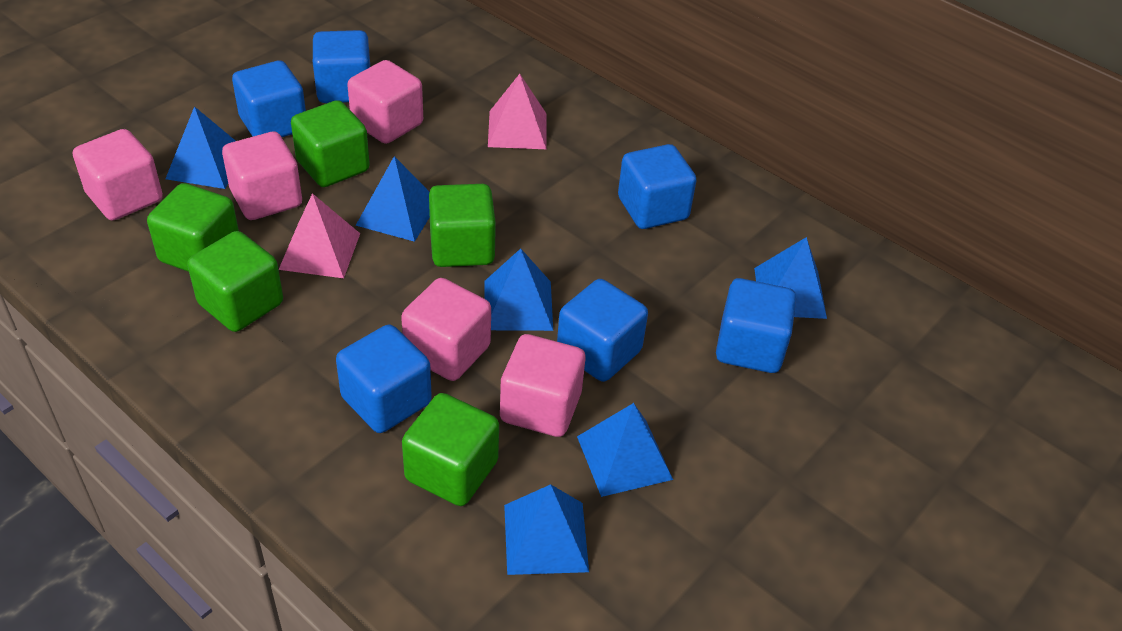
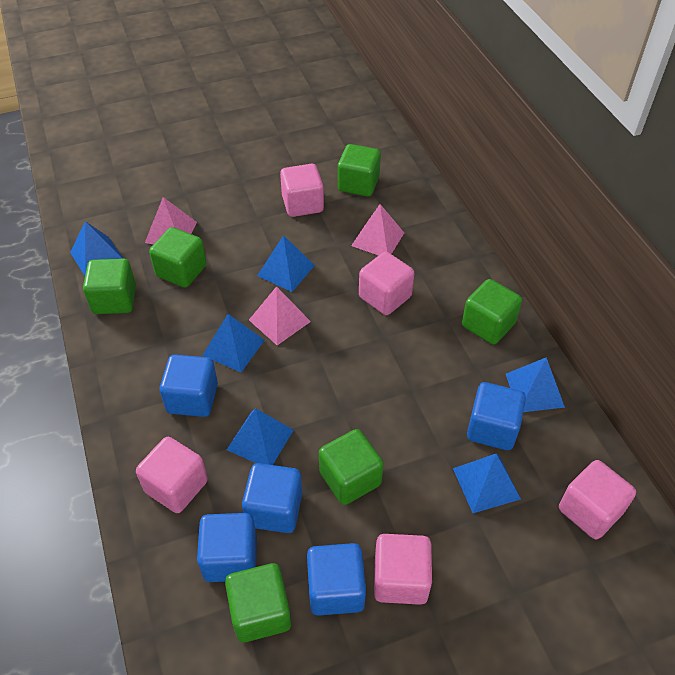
blue cube: [232,61,306,137] [313,30,370,103] [336,324,432,433] [557,279,648,382] [618,144,697,229] [716,278,796,373] = 6 -> [160,355,218,417] [197,513,257,582] [242,463,302,533] [307,543,366,616] [467,382,526,450] = 5
green cube: [147,183,239,272] [187,231,283,332] [291,100,370,187] [402,393,499,506] [429,184,496,267] = 5 -> [83,259,136,314] [149,227,207,288] [225,563,291,642] [319,429,384,505] [338,144,381,197] [462,279,522,345] = 6
pink pyramid: [279,193,360,278] [488,74,547,149] = 2 -> [145,197,197,245] [249,286,311,345] [351,204,404,256] = 3

